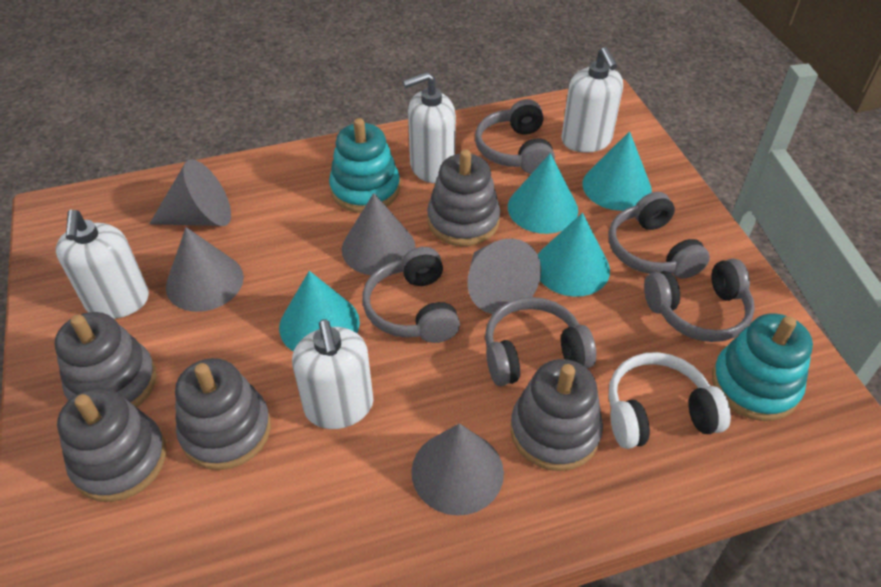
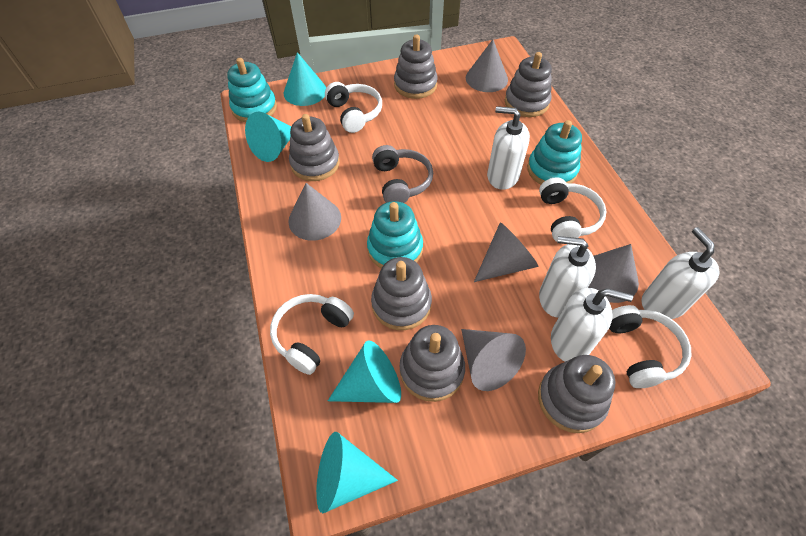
grey headphones: [362,247,460,343] [475,99,555,174] [485,297,596,386] [609,192,710,279] [644,258,755,342] = 5 -> [372,145,433,203] = 1
grey stacking toy: [55,312,157,407] [57,388,166,502] [175,358,271,470] [427,149,500,246] [510,359,603,471] = 5 -> [289,114,340,181] [371,257,432,330] [394,34,438,99] [399,325,465,402] [505,52,552,117] [538,355,616,433] = 6
turquoise stacking toy: [329,118,400,213] [712,313,813,421] = 2 -> [227,58,277,122] [367,201,423,268] [527,120,582,184] = 3
white headphones: [609,352,731,449] = 1 -> [270,294,354,375] [325,82,382,133] [539,177,607,242] [609,305,691,388] = 4

